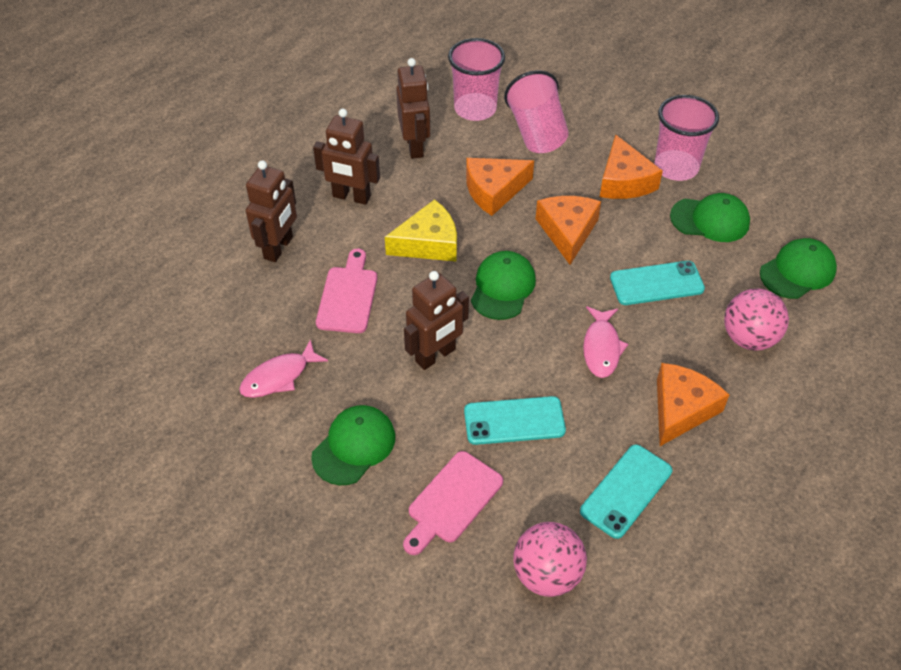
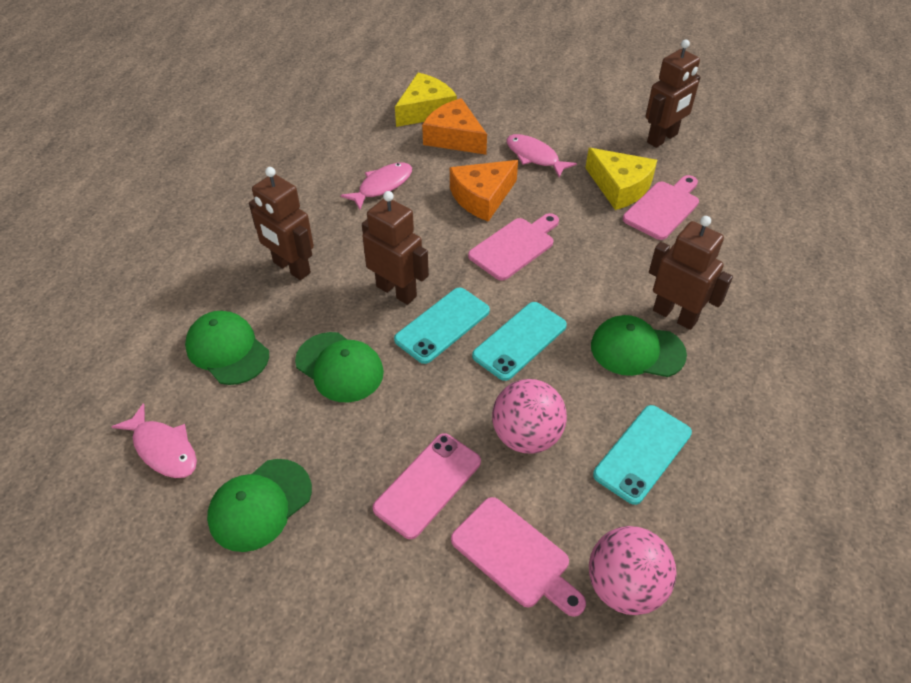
orange cheese: [466,158,534,216] [536,196,601,265] [600,134,663,199] [657,363,729,446] = 4 -> [422,98,487,155] [450,160,518,222] = 2
pink cup: [448,38,505,121] [504,70,568,153] [654,95,719,181] = 3 -> none = 0
pink cutting board: [316,249,377,333] [403,451,503,555] = 2 -> [451,497,586,617] [468,213,559,281] [623,175,699,240] = 3
pink fish: [239,339,328,398] [583,306,628,378] = 2 -> [112,403,197,478] [340,162,412,210] [506,134,577,177] = 3
pink phone: none = 0 -> [373,433,481,539] = 1
yellow cheese: [385,199,457,262] = 1 -> [395,73,457,127] [585,148,657,210] = 2

